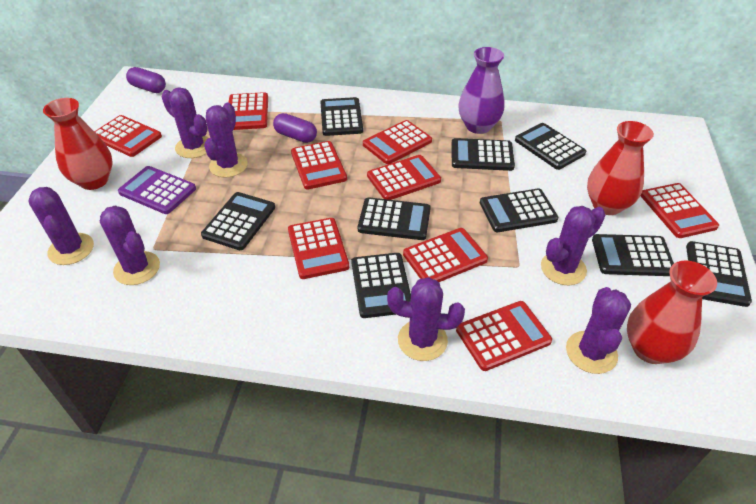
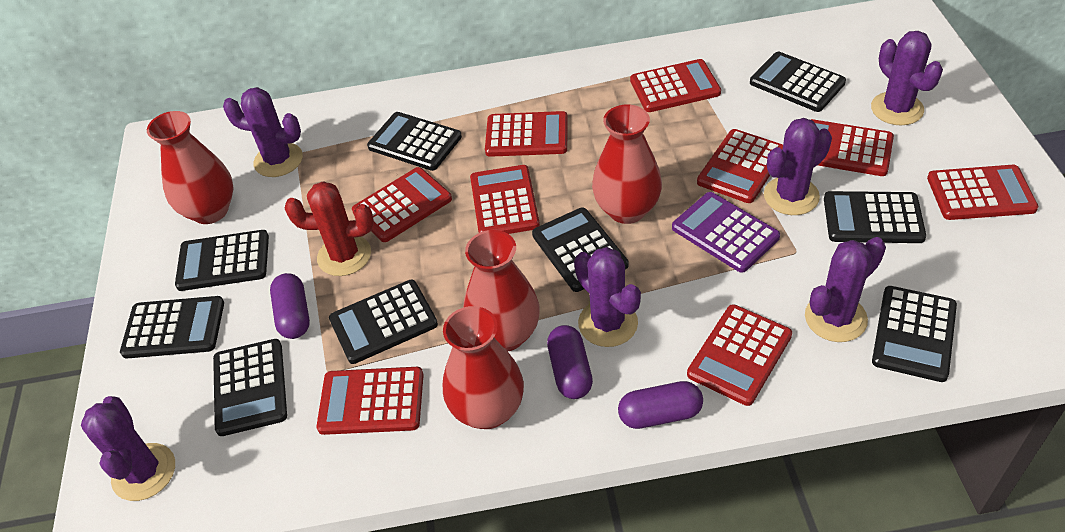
purple cactus: [28,187,94,265] [99,206,160,285] [161,87,208,158] [204,103,248,178] [387,277,465,361] [541,206,606,285] [566,287,631,374] = 7 -> [81,396,175,501] [223,87,303,177] [574,247,641,347] [764,118,832,215] [805,237,886,342] [871,31,943,125] = 6
purple capsule: [126,67,166,93] [273,113,317,143] = 2 -> [270,273,310,339] [547,325,593,399] [618,381,703,429] = 3
purple vase: [458,47,504,134] = 1 -> none = 0
red cactus: none = 0 -> [284,181,374,276] = 1
red vase: [43,98,113,190] [587,121,654,215] [627,260,717,364] = 3 -> [147,111,234,224] [443,306,524,429] [463,230,540,352] [592,104,662,224] = 4

